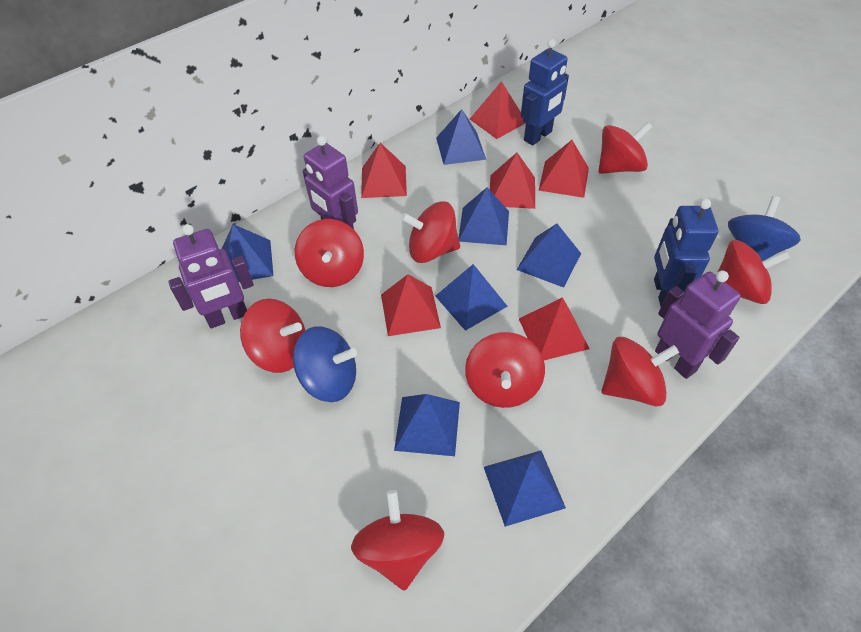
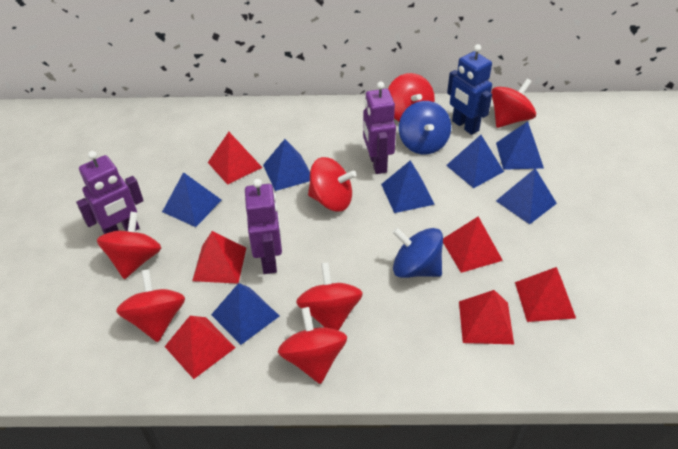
blue robot: [521,39,569,145] [654,198,718,306] = 2 -> [447,44,492,135] = 1
red spinning top: [240,299,305,373] [295,219,364,287] [351,490,444,591] [401,201,460,263] [465,332,545,408] [599,122,652,174] [601,337,679,407] [717,240,790,304] = 8 -> [97,212,161,279] [116,269,185,342] [278,307,347,384] [296,262,363,330] [308,157,356,212] [388,73,435,122] [491,78,536,128] = 7

